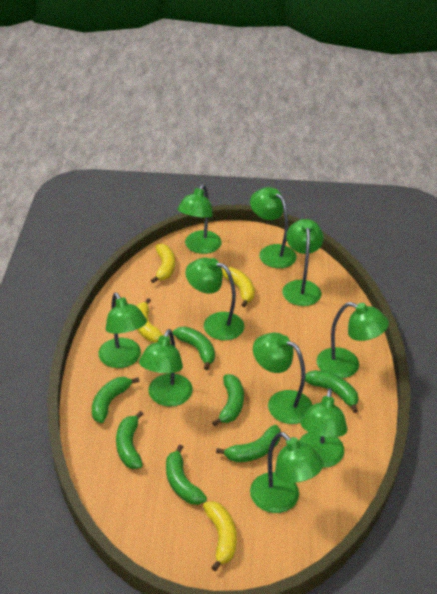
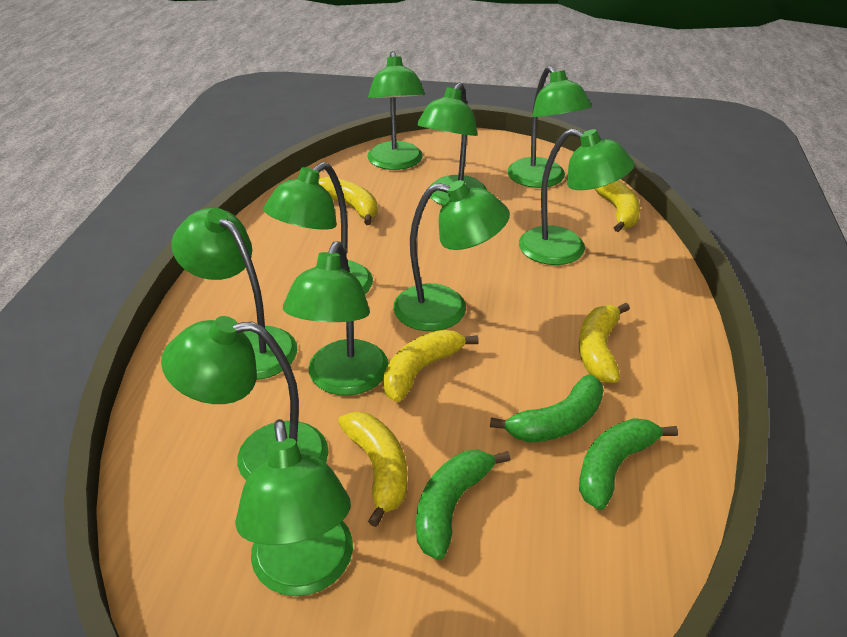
green banana: [92,377,139,423] [116,411,143,469] [166,444,207,505] [173,327,215,370] [212,374,244,426] [216,425,281,462] [305,370,358,413] = 7 -> [416,450,510,560] [490,374,604,443] [579,418,678,510] = 3
yellow banana: [137,298,163,342] [151,244,175,283] [203,501,237,571] [222,267,254,307] = 4 -> [319,177,378,225] [338,412,407,527] [383,330,479,402] [579,303,630,383] [595,180,640,232] = 5

